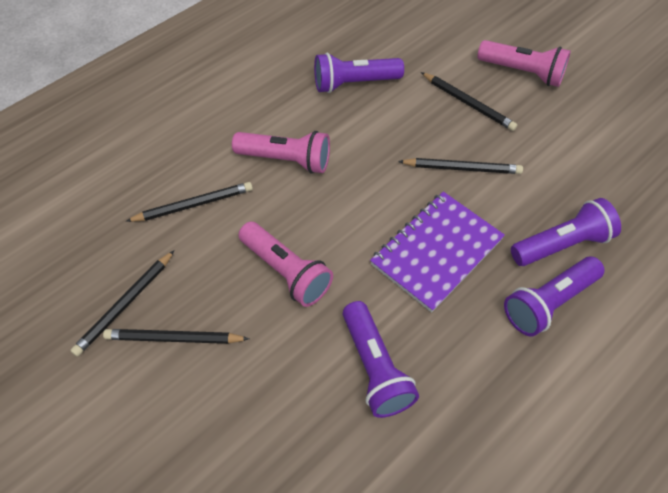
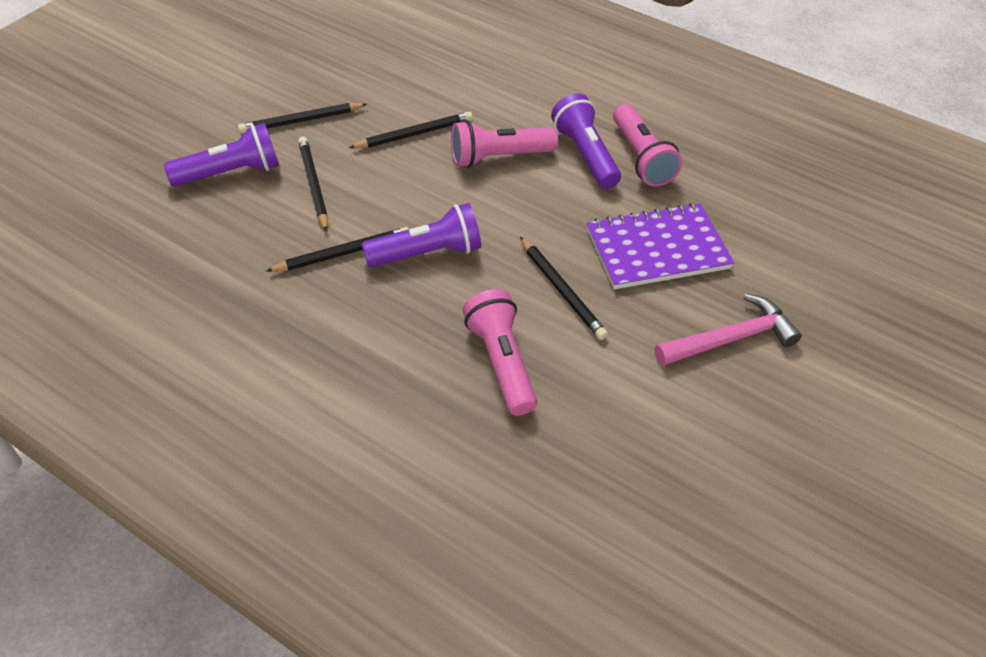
pink hammer: none = 0 -> [655,294,802,366] = 1
purple flashlight: [314,53,404,93] [343,301,419,418] [504,257,605,336] [511,198,621,266] = 4 -> [164,123,279,186] [362,203,481,267] [551,93,621,189] = 3

